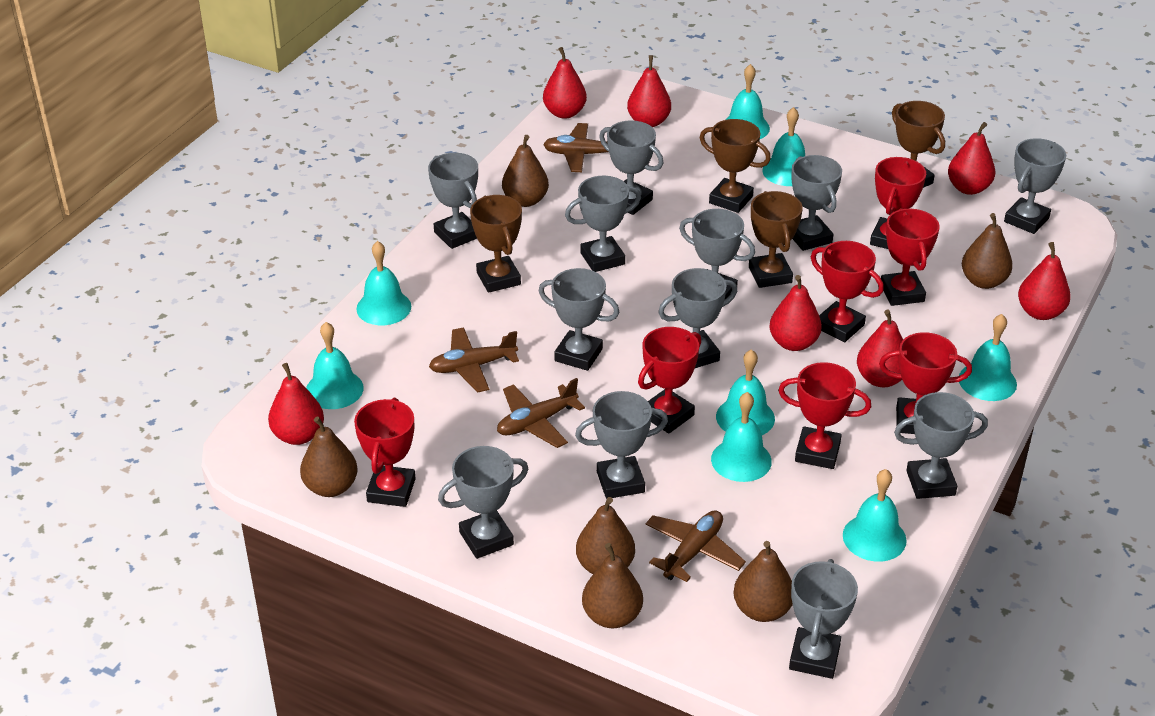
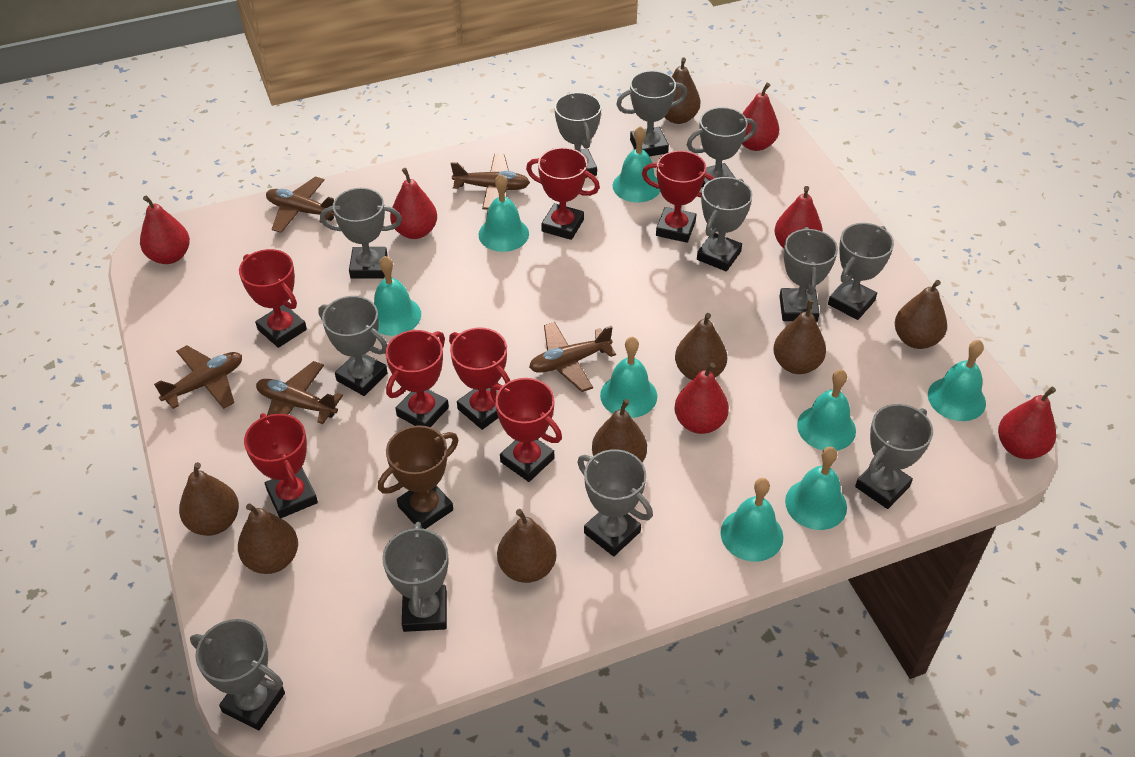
brown pear: [300,417,358,497] [502,135,549,207] [576,497,635,574] [582,543,643,628] [733,541,793,622] [962,213,1013,289] = 6 -> [179,462,239,536] [238,504,298,574] [497,509,556,583] [592,399,647,462] [665,57,701,124] [675,313,727,380] [773,300,826,374] [895,280,947,349] = 8
brown plane: [429,327,519,393] [497,378,585,448] [543,123,608,172] [645,510,746,582] = 4 -> [154,345,242,409] [256,361,343,424] [266,177,335,233] [451,154,530,210] [529,322,616,392] = 5
brown trophy: [470,195,522,293] [699,119,771,213] [749,191,803,288] [892,101,945,188] = 4 -> [378,425,458,529] = 1
red pear: [268,363,324,445] [543,47,587,119] [627,55,671,127] [769,275,822,351] [857,310,903,387] [948,122,995,195] [1018,242,1071,320] = 7 -> [140,196,190,264] [390,168,437,239] [674,362,729,434] [742,83,779,151] [775,186,823,249] [998,387,1056,459] = 6

